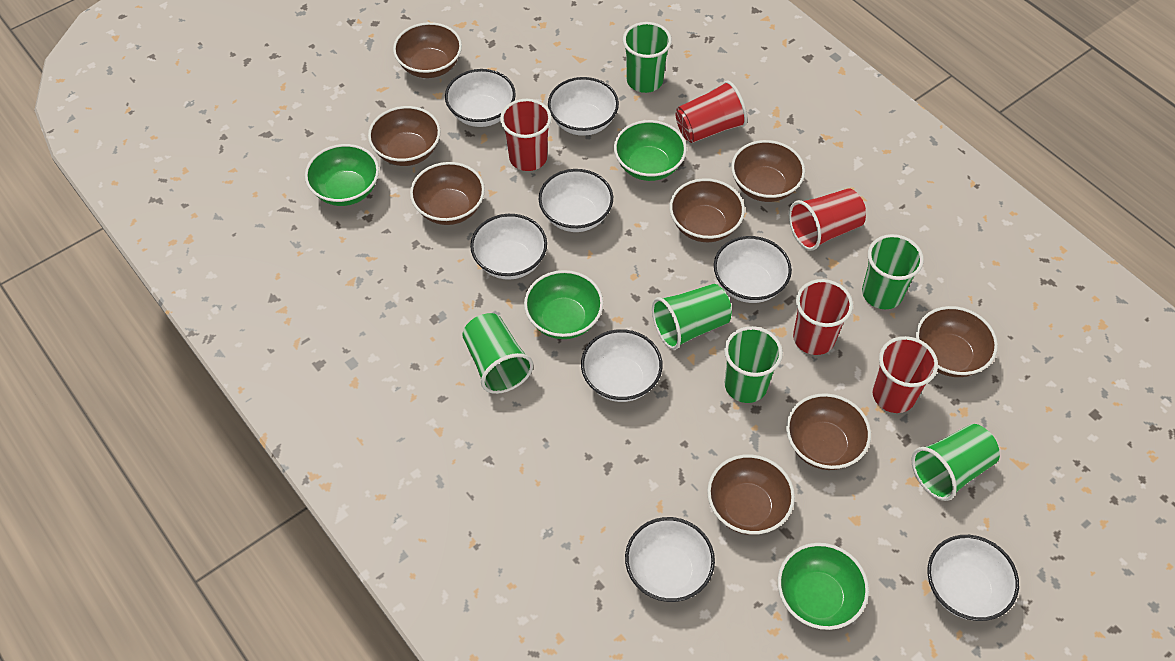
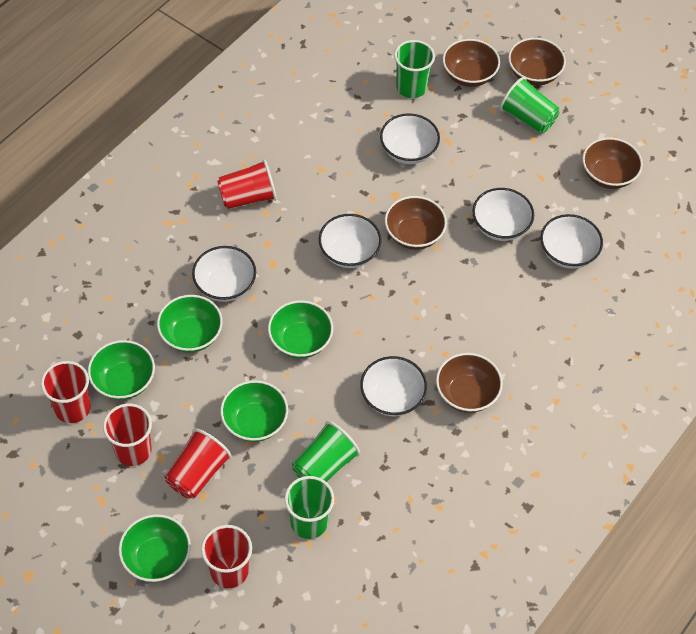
brown bowl: [368,106,441,166] [393,22,462,78] [410,162,485,225] [670,178,745,242] [707,454,795,535] [731,140,805,202] [786,393,871,470] [916,306,998,377] = 8 -> [385,196,447,250] [436,353,503,413] [443,39,500,87] [508,38,566,86] [582,137,643,189] = 5
green bowl: [305,144,379,206] [524,270,603,339] [614,120,687,181] [778,543,869,630] = 4 -> [88,340,155,400] [119,514,191,582] [157,295,223,353] [220,380,288,442] [268,300,333,358] = 5
green cup: [462,313,533,394] [623,22,672,93] [652,284,732,350] [724,326,783,403] [862,234,924,309] [912,424,1000,501] = 6 -> [284,476,334,539] [292,421,360,482] [394,40,435,98] [500,77,559,134] = 4
white bowl: [445,69,516,127] [470,214,547,280] [539,169,613,232] [548,77,619,136] [581,329,663,402] [625,517,715,602] [714,236,792,303] [927,535,1019,621] = 8 -> [192,246,256,302] [319,214,382,268] [360,356,427,416] [380,113,440,164] [472,188,534,241] [541,214,603,269] = 6

